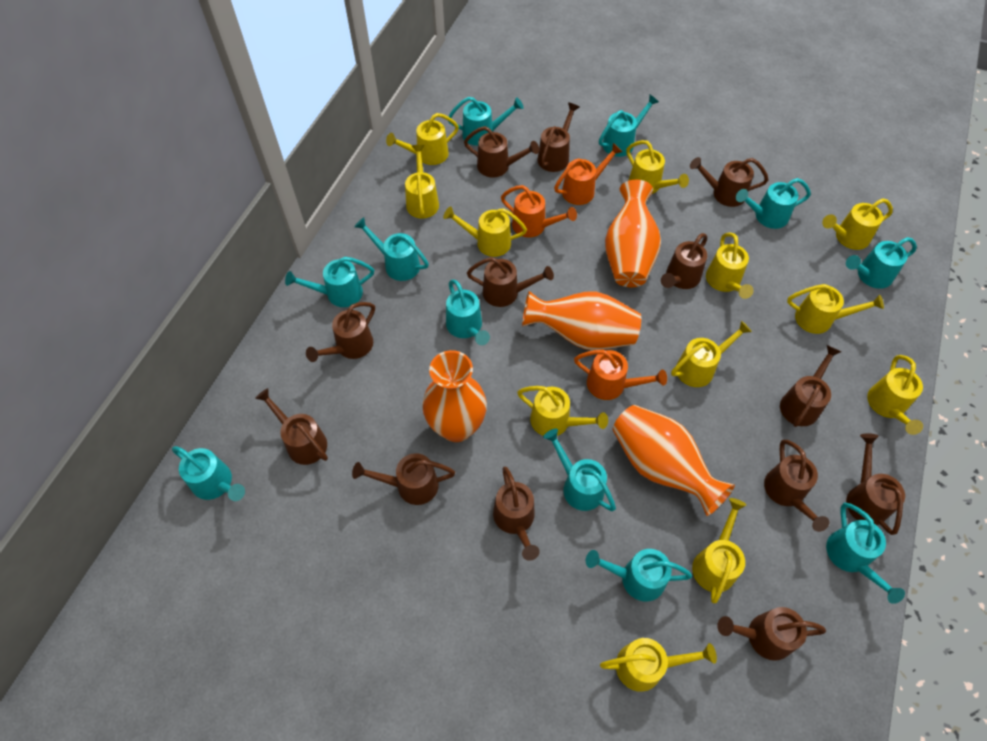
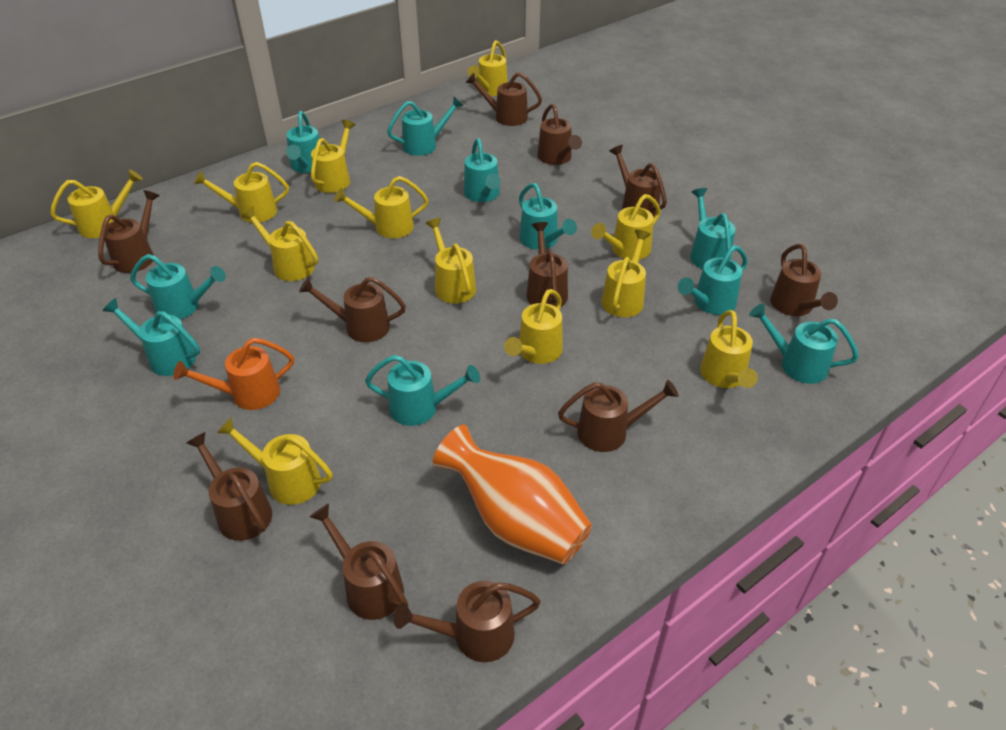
brown watering can: [255,388,328,465] [306,302,375,362] [352,453,455,505] [464,126,539,177] [467,257,554,307] [493,467,540,561] [537,102,579,172] [661,233,707,289] [690,157,768,207] [717,607,826,661] [764,440,830,532] [780,345,841,427] [846,433,905,535] = 13 -> [98,190,160,273] [186,432,272,541] [299,277,406,342] [310,504,408,620] [394,581,541,662] [466,72,542,126] [526,222,568,307] [537,104,582,165] [558,380,679,452] [609,145,667,217] [770,244,838,316] = 11
orange vase: [422,350,487,442] [522,291,641,350] [605,180,661,287] [613,405,735,516] = 4 -> [433,425,592,564] = 1
orange watering can: [501,185,577,238] [554,143,622,205] [574,350,667,400] = 3 -> [173,338,294,410] = 1
turquoise watering can: [172,446,245,501] [285,257,374,307] [354,217,429,281] [446,279,490,345] [448,97,523,146] [543,428,616,511] [586,549,692,601] [599,95,659,157] [736,178,811,229] [826,503,905,604] [846,237,917,289] = 11 -> [103,298,200,376] [130,254,226,319] [286,111,320,173] [365,355,480,426] [387,96,464,156] [464,138,500,202] [519,183,577,250] [678,245,748,315] [690,188,735,269] [749,303,859,384] = 10

